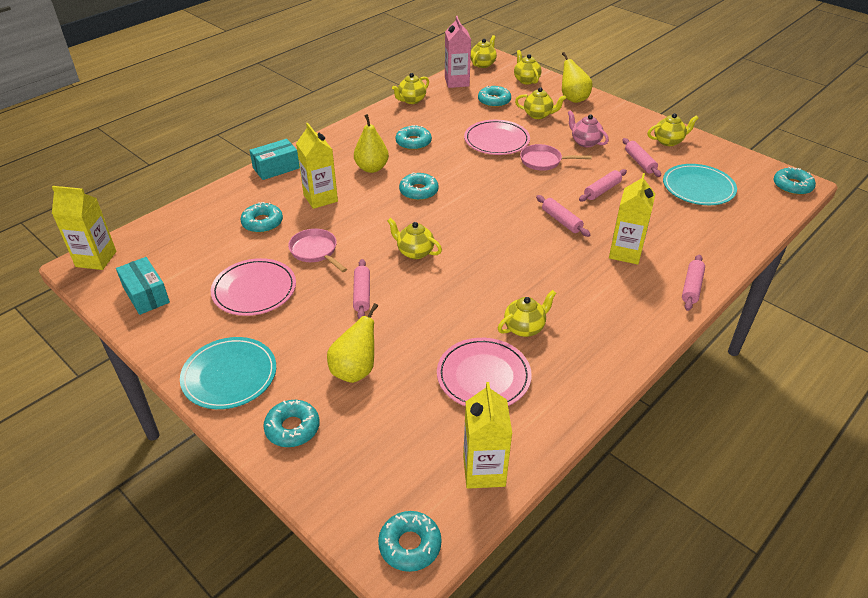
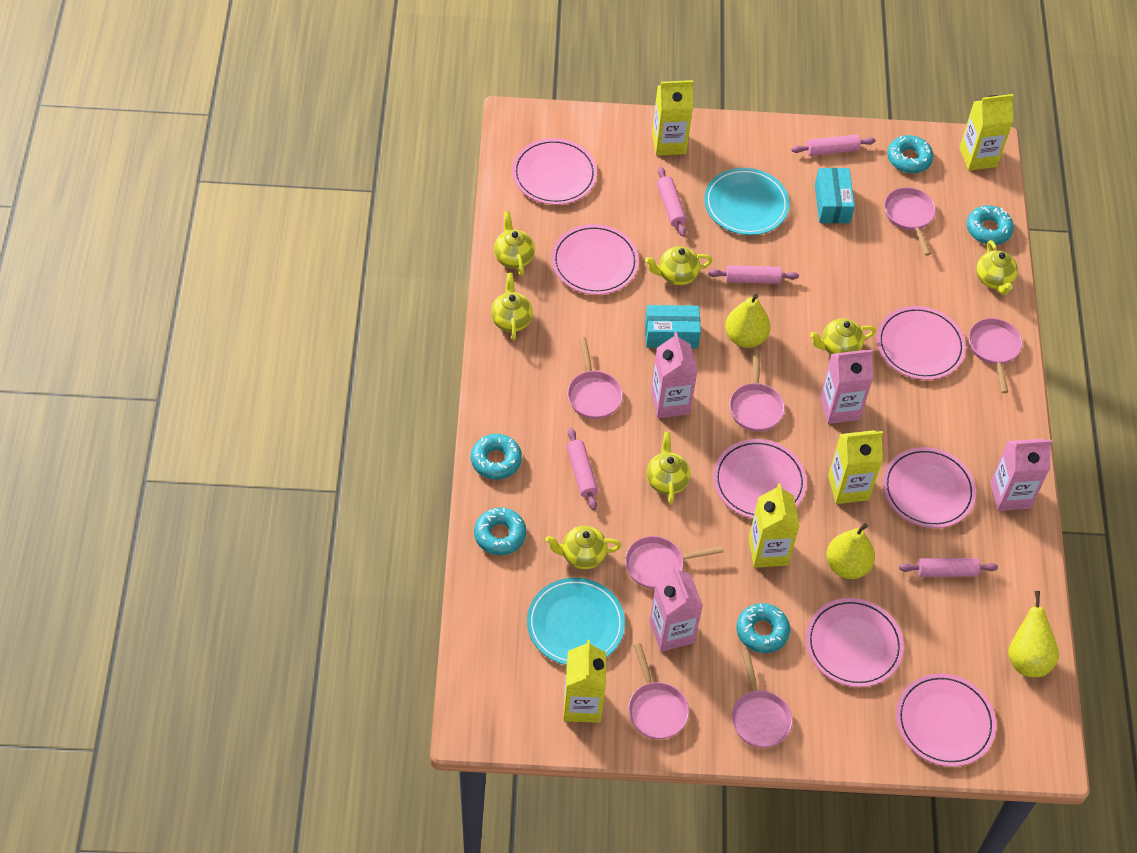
pink carton: [445,16,471,88] = 1 -> [649,566,703,652] [651,332,697,418] [820,349,873,424] [990,439,1052,511] = 4
pink pan: [288,229,347,272] [520,144,592,171] = 2 -> [567,337,623,419] [625,536,723,589] [628,643,689,739] [729,349,785,432] [732,651,793,748] [884,187,936,256] [969,318,1023,393] = 7
pink plate: [211,258,296,316] [437,338,532,406] [464,120,530,155] = 3 -> [512,138,597,205] [552,224,639,295] [713,439,807,519] [806,598,904,687] [877,306,966,380] [883,447,976,528] [896,673,996,767] = 7
pink teapot: [568,110,609,148] = 1 -> none = 0
turquoise donut: [240,202,283,233] [263,400,320,447] [378,511,442,572] [396,125,432,150] [399,172,439,201] [478,86,511,108] [774,167,816,195] = 7 -> [471,434,522,479] [474,508,526,555] [737,603,790,653] [887,135,933,173] [967,205,1014,245] = 5
yellow carton: [52,186,116,270] [296,123,338,209] [463,382,512,489] [609,173,655,265] = 4 -> [564,640,606,723] [652,80,693,156] [749,483,800,568] [828,430,883,504] [959,94,1014,171] = 5

